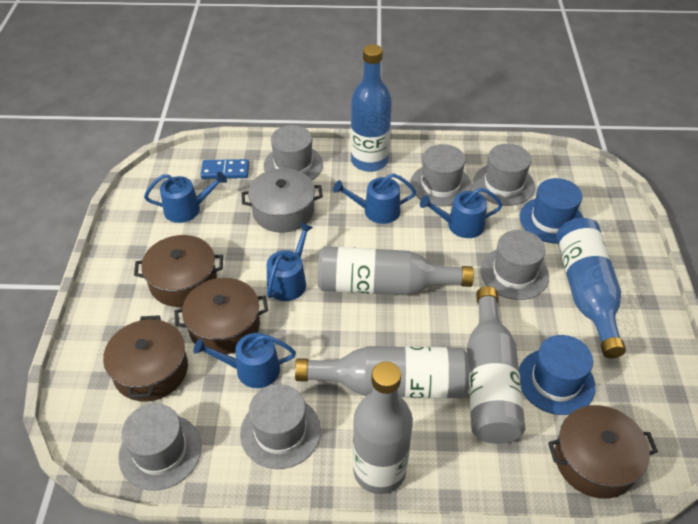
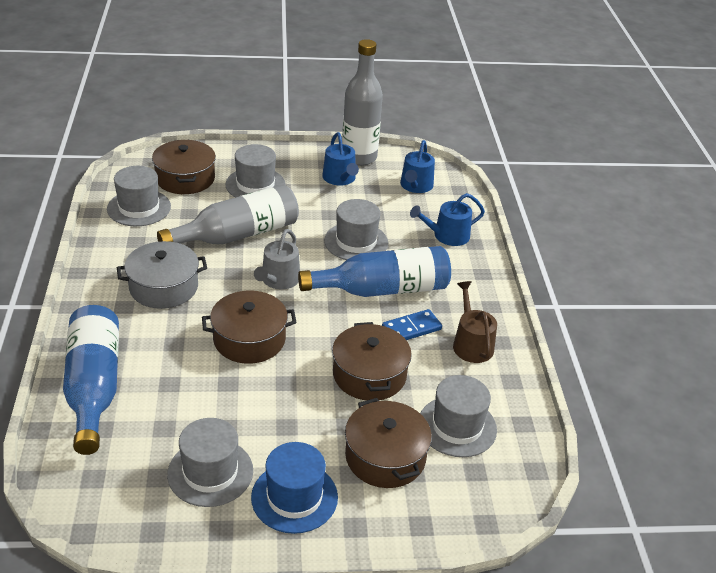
blue hat: [519,335,595,415] [520,178,583,244] = 2 -> [251,442,338,534] = 1
blue watering can: [144,172,227,223] [193,333,296,388] [267,223,313,301] [333,173,416,224] [420,188,503,238] = 5 -> [322,132,359,186] [400,140,435,193] [410,193,485,246] = 3
brown watering can: none = 0 -> [453,281,497,363] = 1
grey bottle: [295,346,469,399] [318,246,474,295] [353,361,413,494] [467,286,525,444] = 4 -> [157,185,299,244] [342,39,383,166] = 2
grey hat: [118,403,202,491] [240,384,321,469] [264,125,323,180] [410,144,472,207] [473,144,535,206] [480,230,549,300] = 6 -> [107,166,171,226] [167,418,253,507] [225,144,286,197] [324,199,388,260] [420,375,497,457] = 5
grey watering can: none = 0 -> [254,229,300,289] = 1

